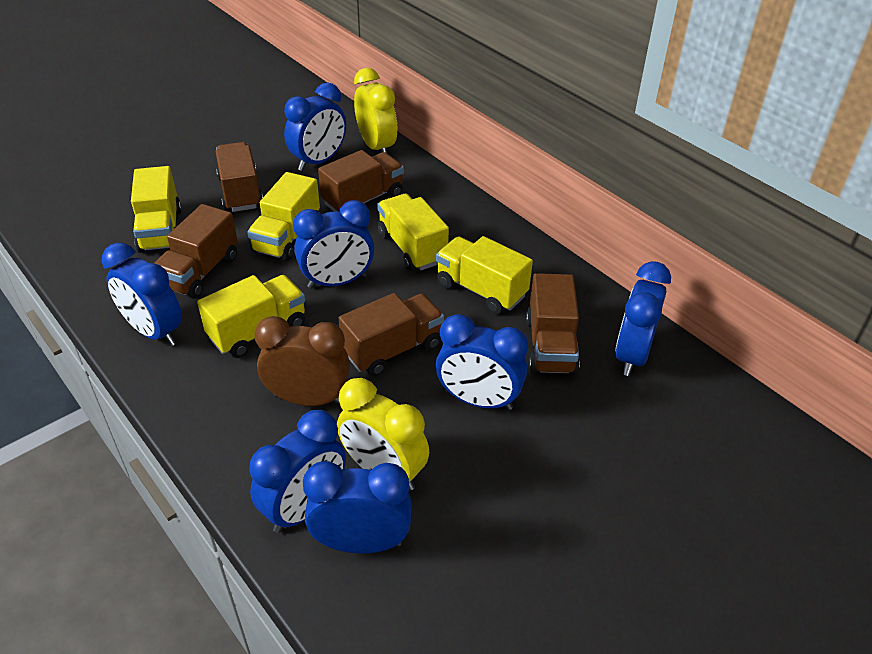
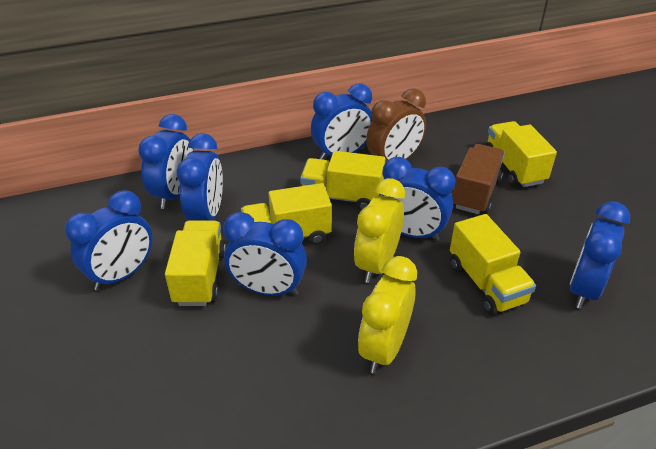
brown truck: [154,204,238,299] [216,142,263,212] [318,150,404,211] [339,293,444,376] [526,273,580,375] = 5 -> [452,144,505,214] = 1

